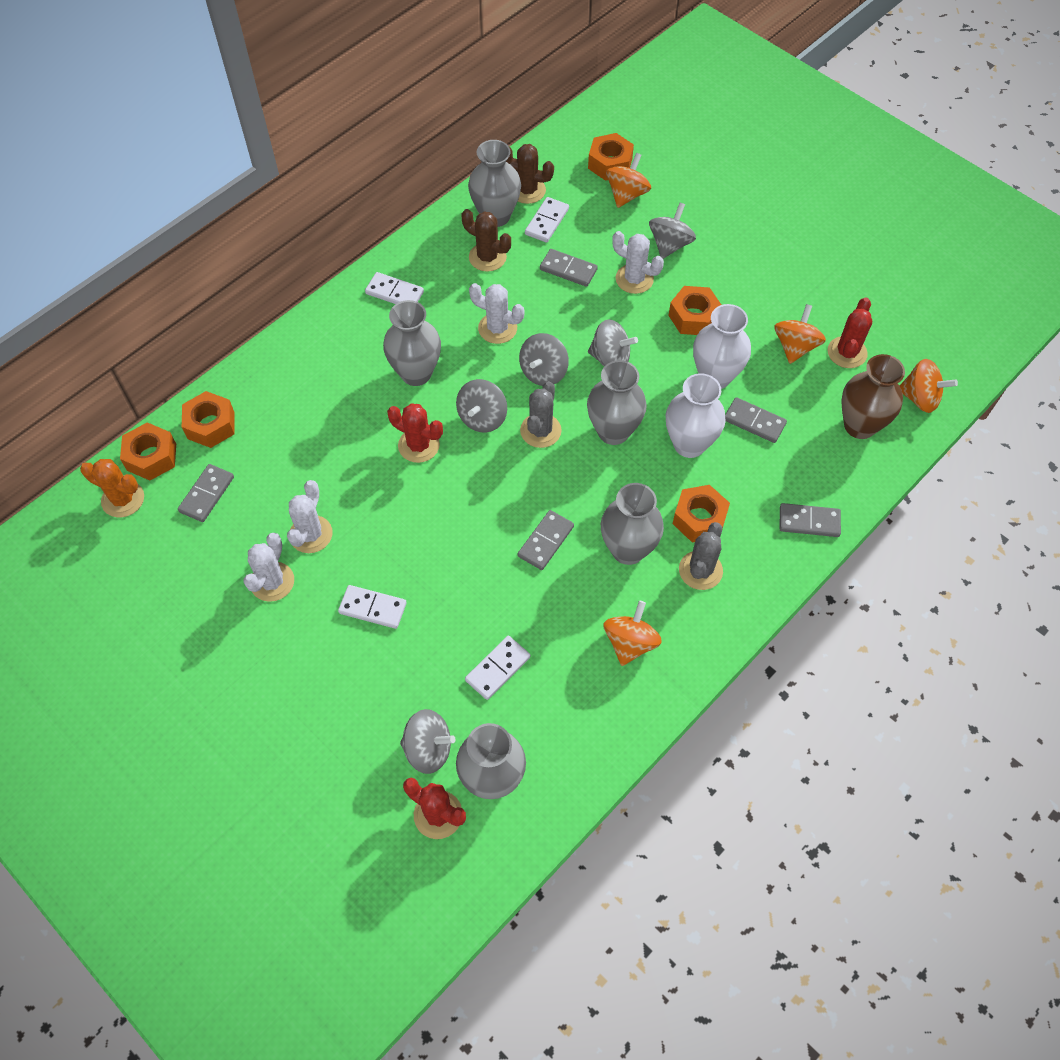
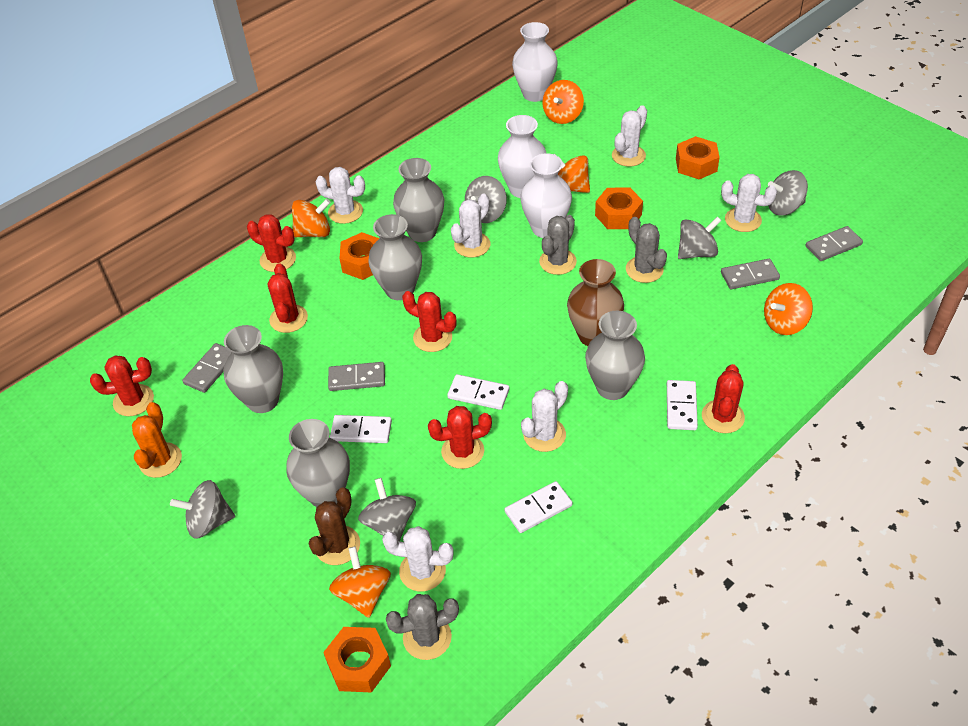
brown cactus: [461,209,511,272] [506,144,554,204] = 2 -> [308,487,360,565] = 1
grey cactus: [520,381,562,448] [679,522,723,590] = 2 -> [386,594,459,660] [539,215,577,275] [626,217,667,283] = 3
grey domino: [178,464,234,522] [518,510,574,570] [540,249,598,287] [725,397,787,443] [779,503,841,537] = 5 -> [182,343,232,393] [328,362,385,391] [721,259,780,289] [805,226,863,261] = 4
orange nut: [120,422,176,480] [182,391,234,448] [588,133,634,181] [668,286,721,335] [673,485,730,543] = 5 -> [323,627,391,692] [339,232,379,280] [595,188,643,229] [676,136,720,179] = 4
orange spinning top: [603,601,662,666] [606,153,651,208] [774,304,826,364] [900,359,958,413] = 4 -> [292,199,331,238] [329,546,391,618] [542,80,584,124] [554,154,590,193] [764,283,813,335] = 5
red cactus: [387,403,443,463] [403,778,466,839] [827,298,872,368] = 3 -> [90,355,154,416] [247,214,296,272] [268,263,308,333] [402,291,457,352] [428,406,492,469] [702,364,745,433] = 6
white cactus: [243,533,294,602] [287,480,333,553] [469,283,524,344] [612,231,664,294] = 4 -> [315,167,365,224] [382,526,454,592] [451,193,490,258] [521,381,568,452] [612,105,647,167] [721,174,777,232] = 6
white vase: [665,373,726,458] [693,304,751,389] = 2 -> [498,115,546,198] [512,22,558,102] [520,153,572,238] = 3

